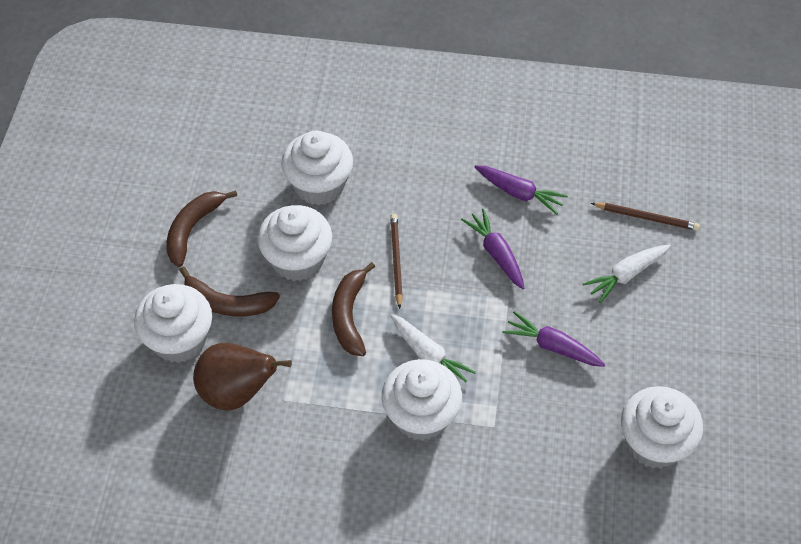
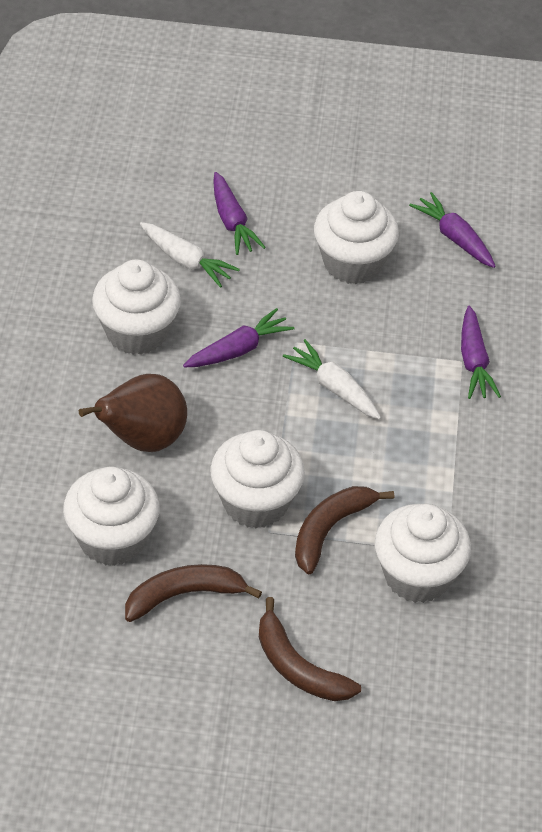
brown pencil: [390,214,403,309] [591,203,700,231] = 2 -> none = 0
purple carrot: [461,209,524,289] [475,165,568,215] [503,311,605,367] = 3 -> [183,308,295,367] [213,172,266,255] [409,192,496,268] [461,306,501,399] = 4

